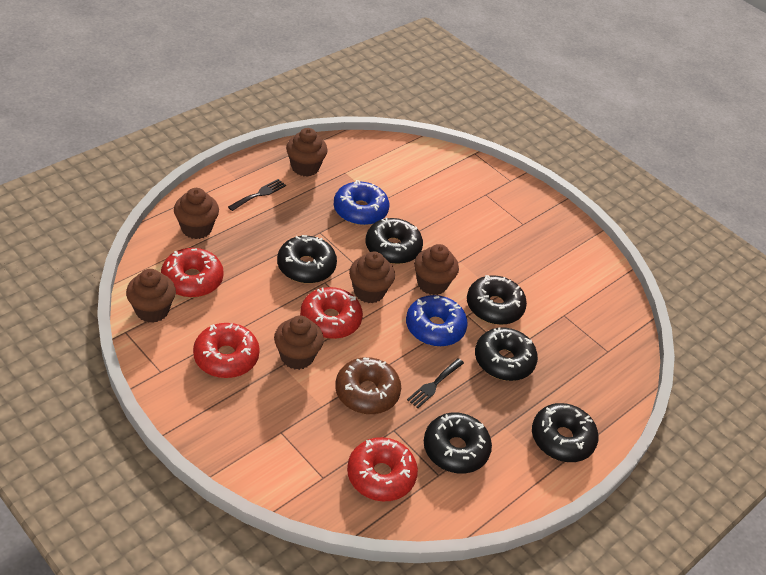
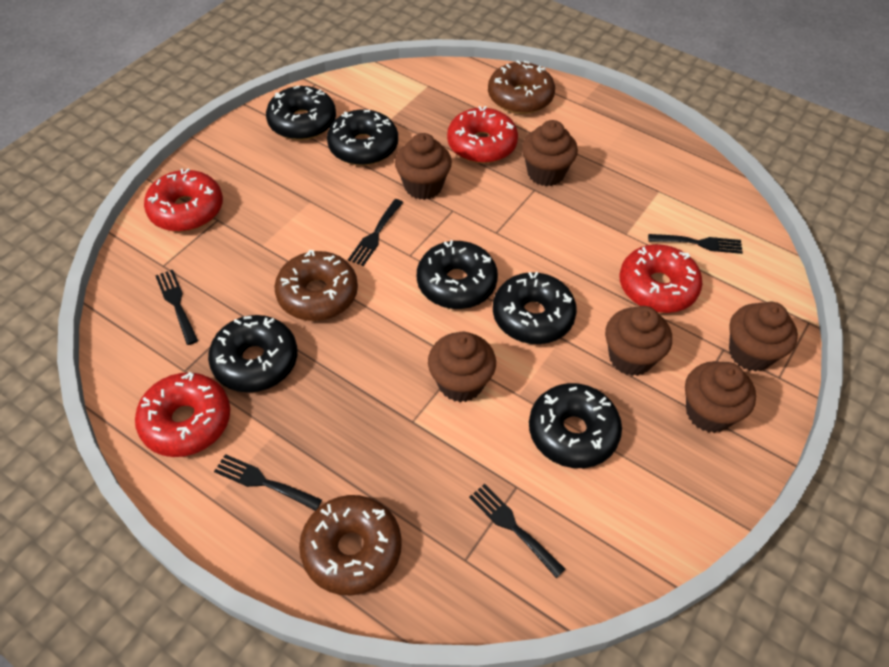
black fork: [228,179,286,211] [407,358,464,408] = 2 -> [155,270,198,345] [214,454,322,511] [348,199,403,266] [469,484,566,578] [648,234,743,254] = 5
blue donut: [334,180,389,225] [406,295,468,347] = 2 -> none = 0
brown donut: [335,357,401,414] = 1 -> [275,250,358,321] [299,495,402,595] [488,60,555,114] = 3

